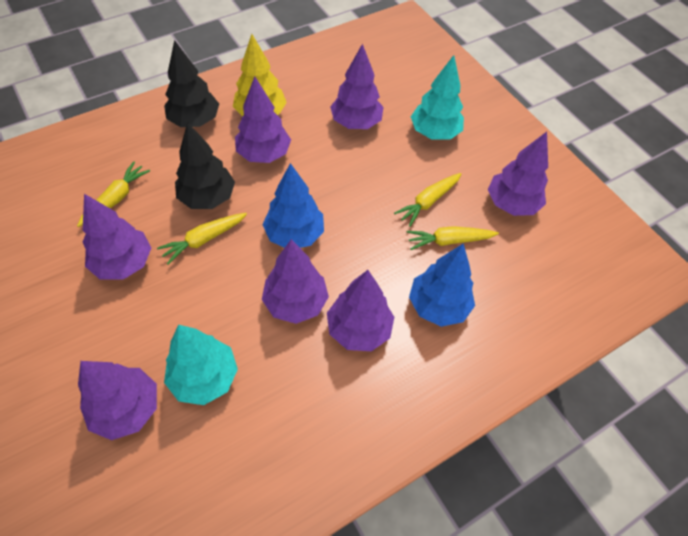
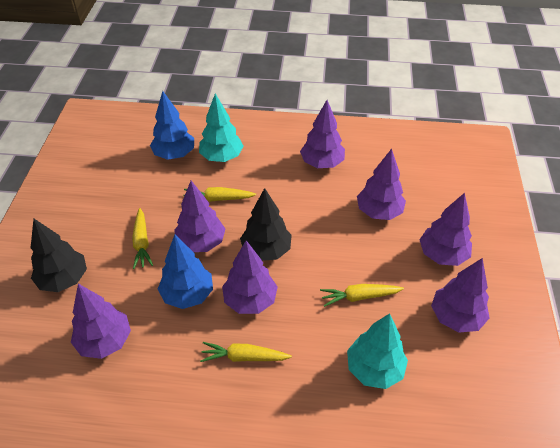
yellow tree: [233,34,287,117] = 1 -> none = 0

